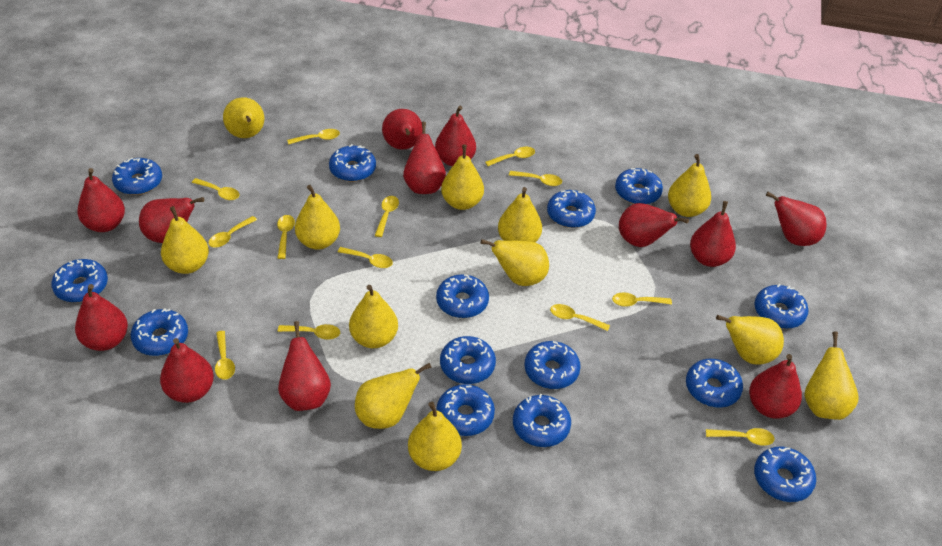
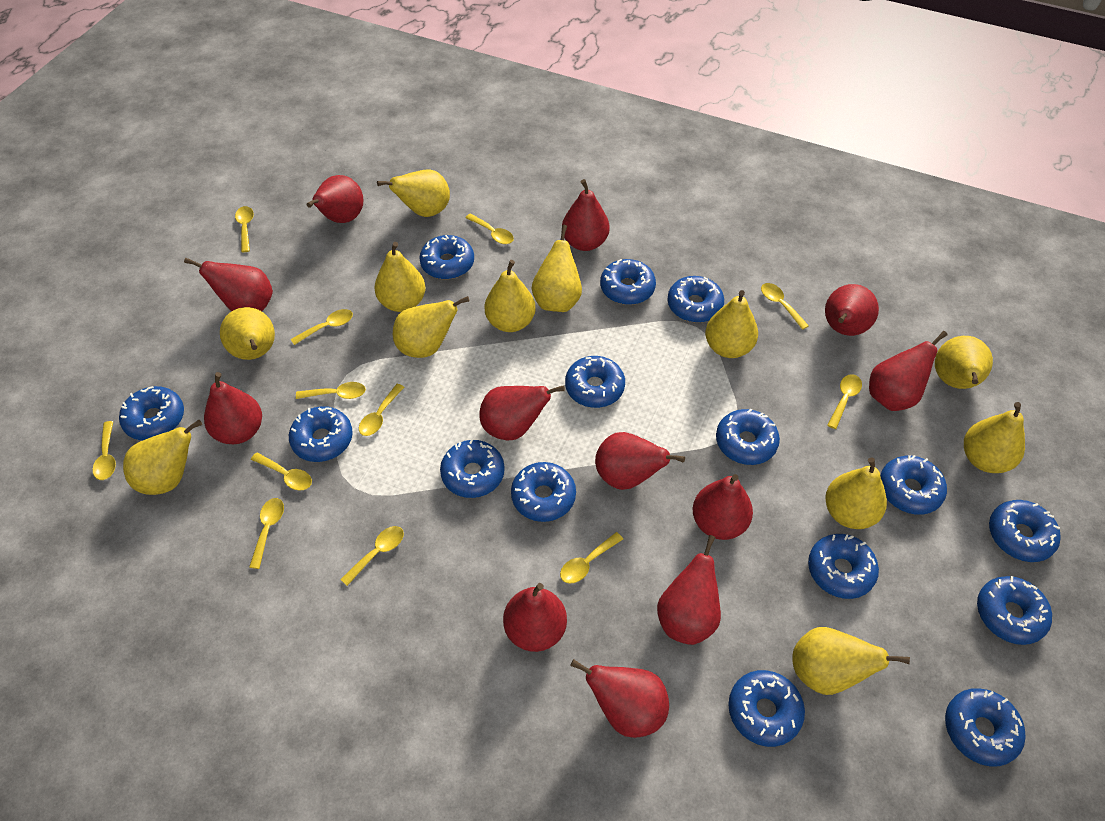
blue donut: [51,259,108,303] [112,157,162,195] [131,308,188,356] [329,144,376,182] [436,274,489,318] [436,384,495,436] [440,336,496,384] [513,394,571,447] [525,341,581,389] [547,190,596,228] [615,168,663,204] [686,359,743,408] [754,284,809,329] [754,447,816,502] = 14 -> [119,386,184,440] [289,406,353,462] [419,235,474,279] [440,439,505,498] [511,462,576,522] [565,356,625,408] [600,259,656,305] [667,276,724,323] [716,409,780,465] [728,670,805,747] [808,534,879,599] [880,455,947,515] [945,688,1025,767] [977,576,1052,645] [989,500,1061,562] = 15
yellow spoon: [192,178,240,200] [208,216,257,248] [215,331,235,380] [277,215,295,259] [278,324,340,339] [287,129,340,145] [337,247,393,268] [374,196,399,237] [485,147,535,166] [509,171,562,186] [550,304,610,331] [612,292,672,307] [706,428,775,446] = 13 -> [93,421,116,480] [235,206,254,252] [249,498,284,569] [251,452,312,491] [291,309,353,345] [296,382,366,399] [340,526,404,586] [359,384,404,436] [465,213,514,244] [560,532,623,584] [761,283,809,330] [827,374,862,429] = 12

